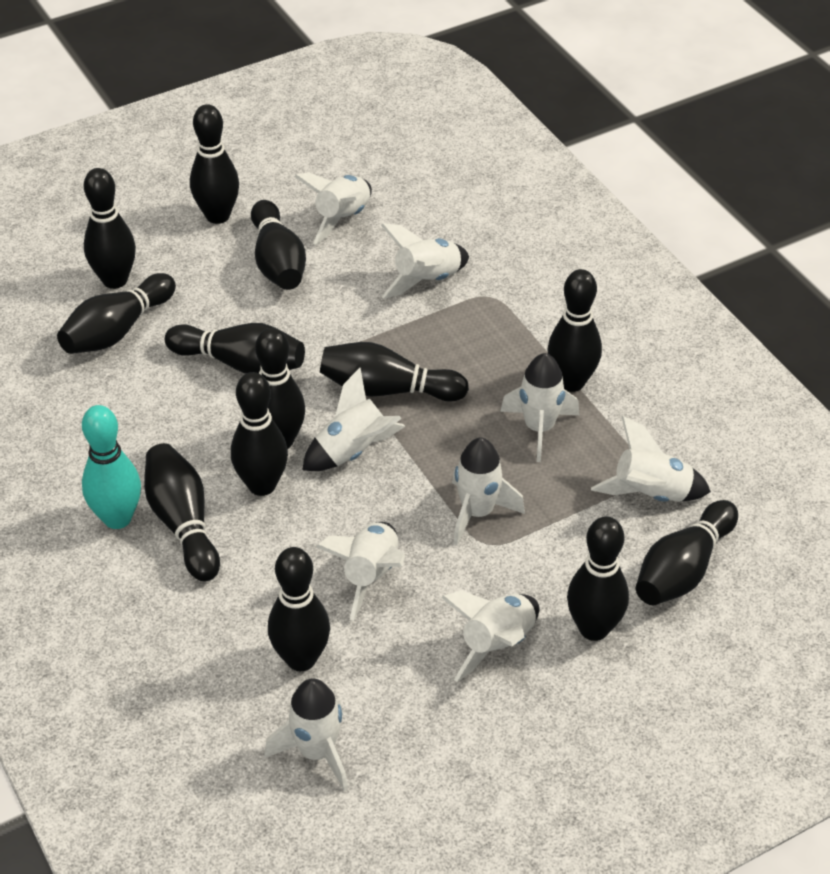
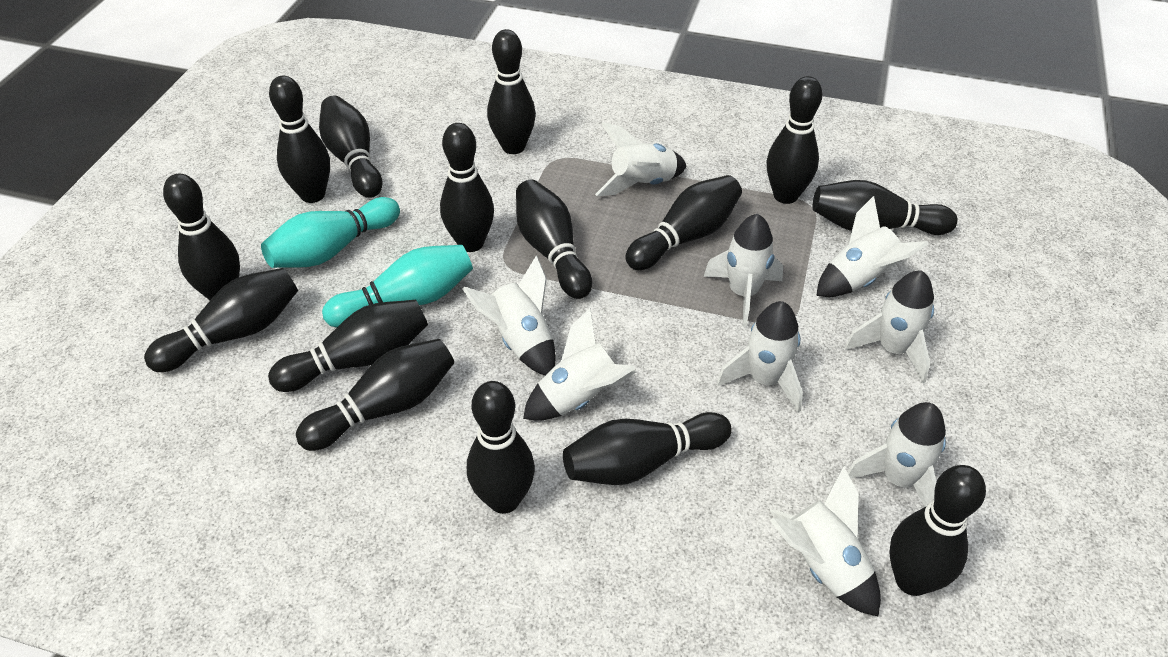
black bowling pin: [57,273,176,354] [84,168,136,289] [144,443,220,581] [165,323,305,374] [190,104,239,224] [231,372,288,496] [251,200,306,290] [255,328,305,449] [268,547,330,671] [320,342,469,402] [547,269,602,392] [567,516,629,641] [636,500,738,605] = 13 -> [144,268,298,372] [163,174,240,300] [268,300,428,392] [269,76,330,203] [296,339,454,451] [319,96,382,198] [440,123,494,252] [467,381,535,514] [487,29,536,154] [516,179,592,299] [563,412,732,485] [626,175,742,270] [767,76,822,204] [813,180,957,235] [889,465,986,596] = 15
turquoise bowling pin: [82,405,141,529] = 1 -> [261,197,400,268] [322,245,473,327] = 2

